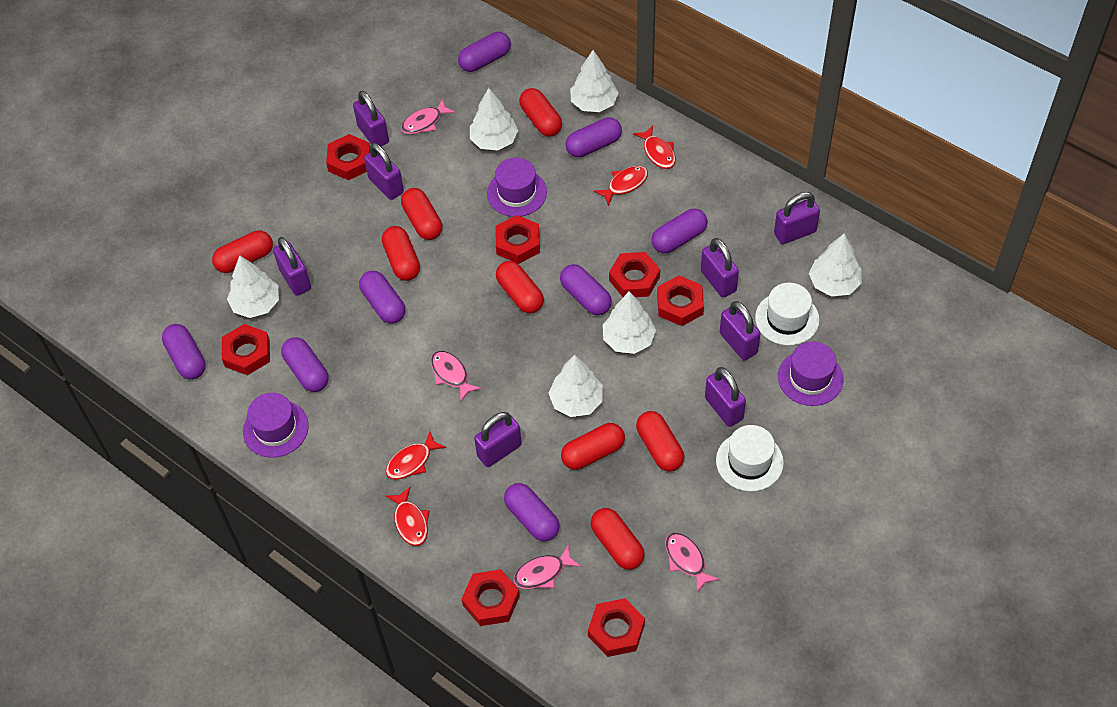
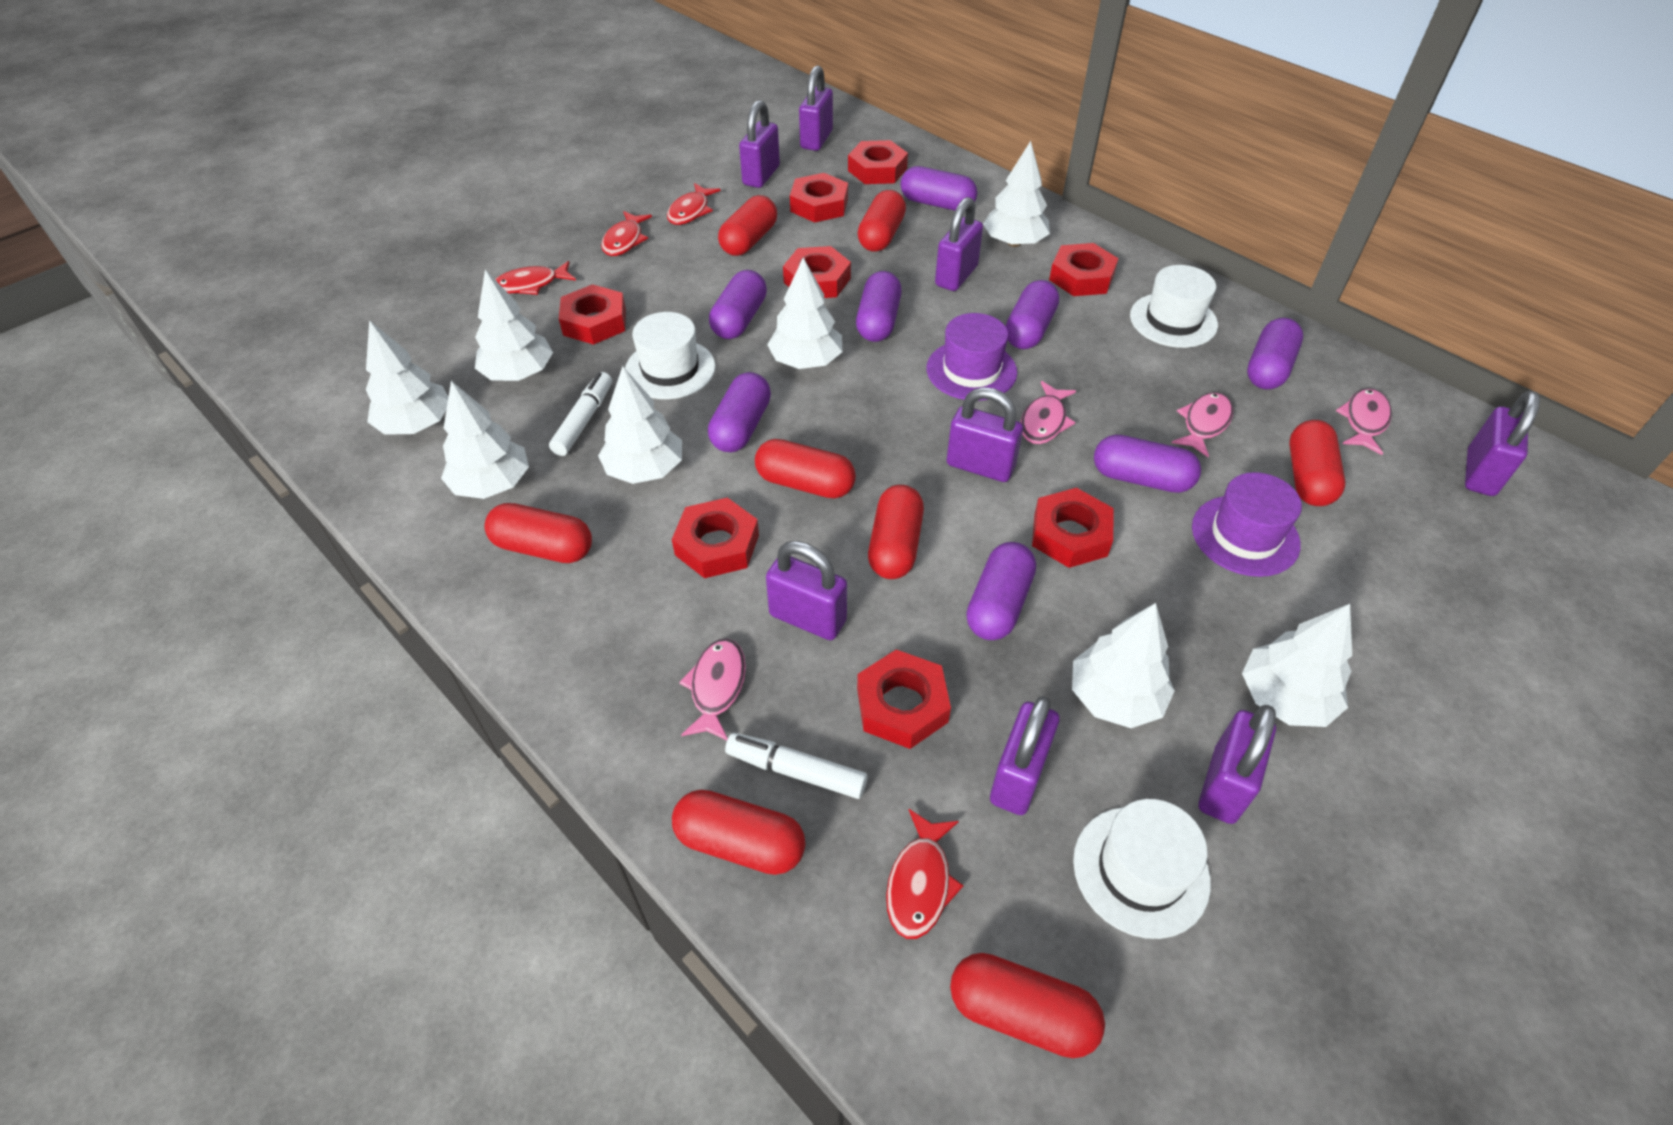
purple hat: [243,393,309,458] [487,158,547,217] [778,341,843,406] = 3 -> [927,313,1017,401] [1192,472,1302,577] = 2
red nut: [222,324,270,375] [326,134,370,180] [462,569,520,626] [495,215,540,264] [588,598,645,657] [609,252,660,297] [657,275,704,326] = 7 -> [559,284,626,345] [672,498,759,578] [783,246,851,298] [790,173,848,223] [848,140,908,184] [857,650,951,749] [1032,488,1114,568] [1049,243,1119,296] = 8
white hat: [716,425,784,492] [755,283,819,346] = 2 -> [625,312,715,399] [1073,799,1211,939] [1130,265,1218,348] = 3
white marker: none = 0 -> [549,372,612,456] [725,733,868,799] = 2
white tree: [227,255,279,318] [470,88,518,151] [548,355,603,417] [570,50,619,112] [603,291,656,354] [809,234,862,297] = 6 -> [366,320,448,435] [441,381,529,499] [475,269,553,381] [598,366,682,484] [767,257,843,369] [983,141,1050,247] [1072,603,1175,728] [1242,604,1352,727] = 8

